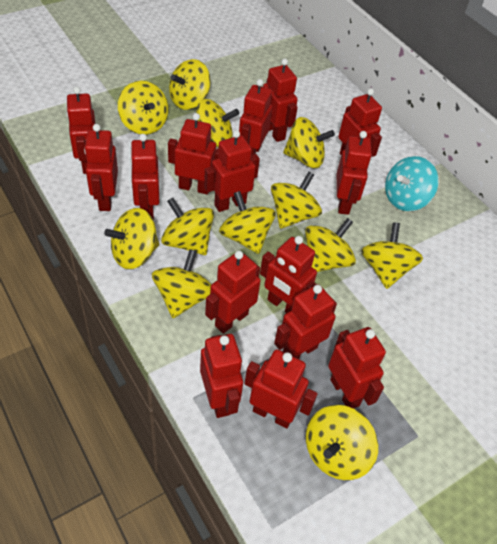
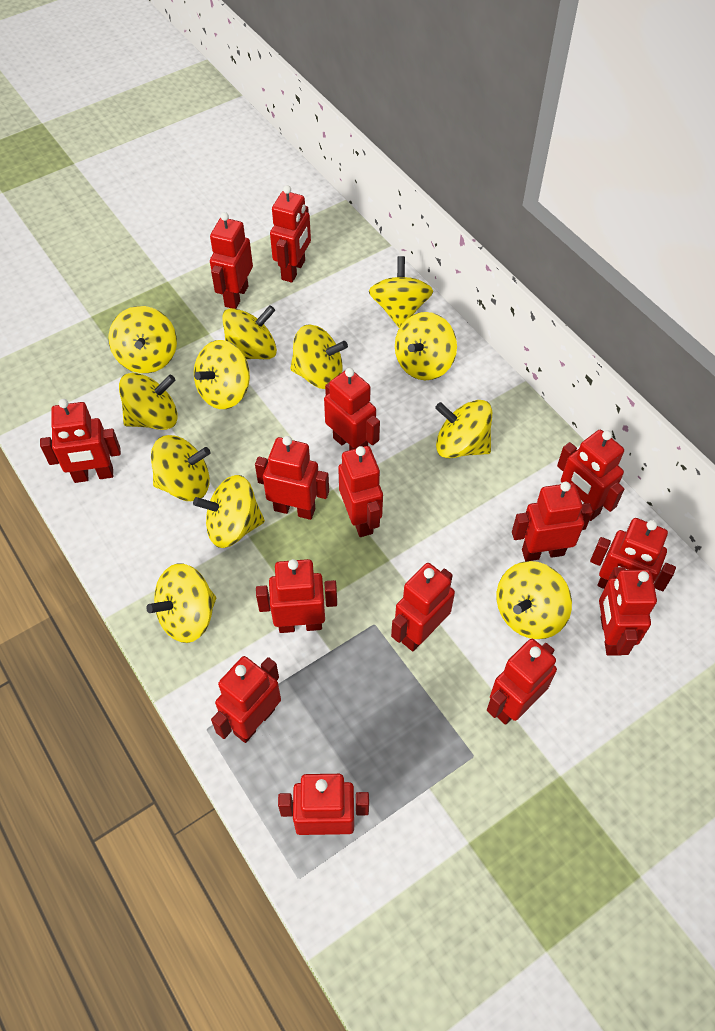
turquoise spinning top: [385,156,438,211] = 1 -> none = 0

